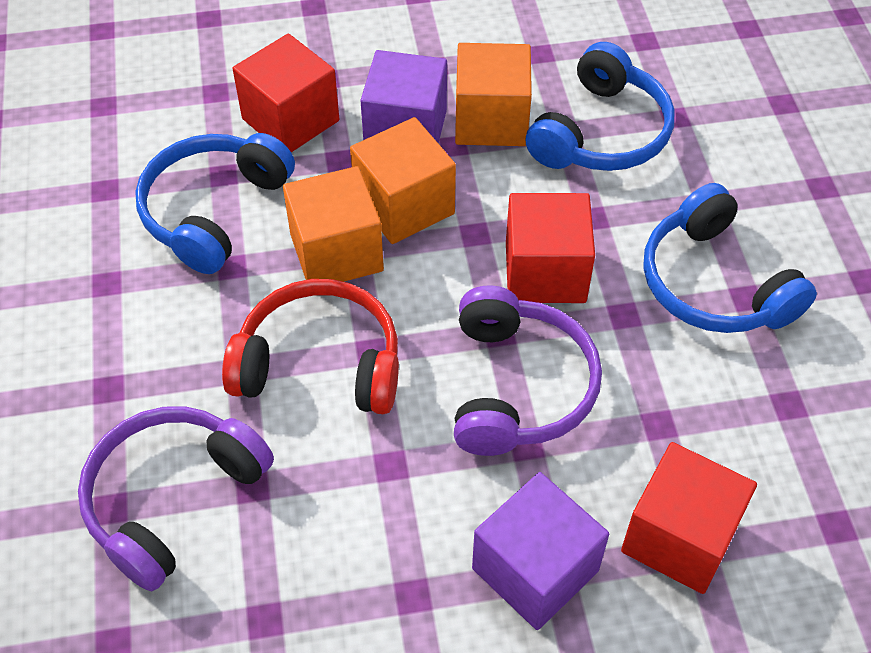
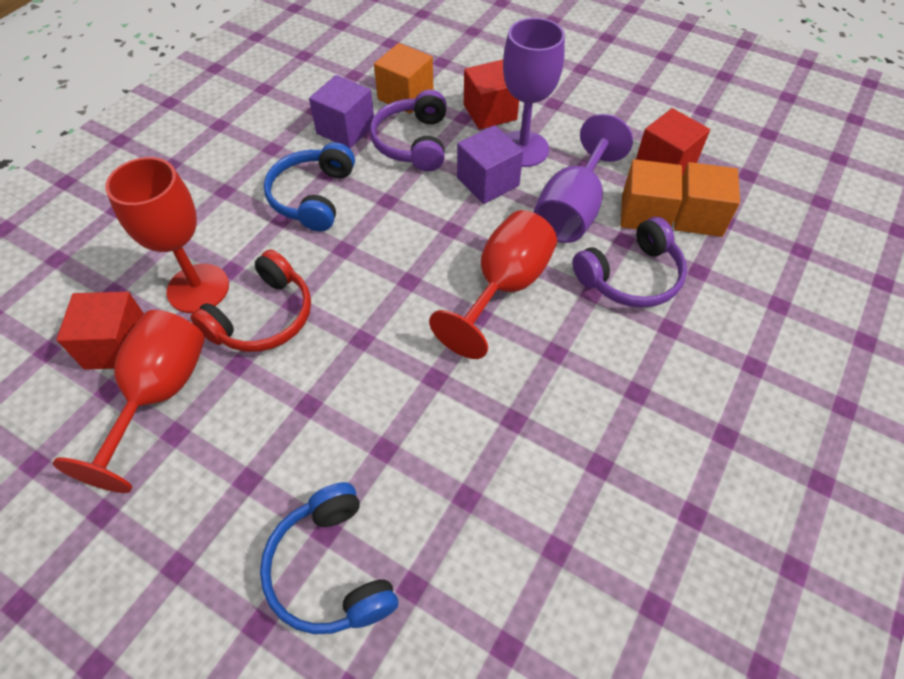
blue headphones: [135,133,295,274] [525,42,675,171] [643,183,817,333] = 3 -> [260,482,398,634] [264,142,355,232] = 2
purple goblet: none = 0 -> [503,18,565,167] [533,114,633,243] = 2
red goblet: none = 0 -> [53,310,205,493] [105,157,229,313] [429,210,557,359] = 3

